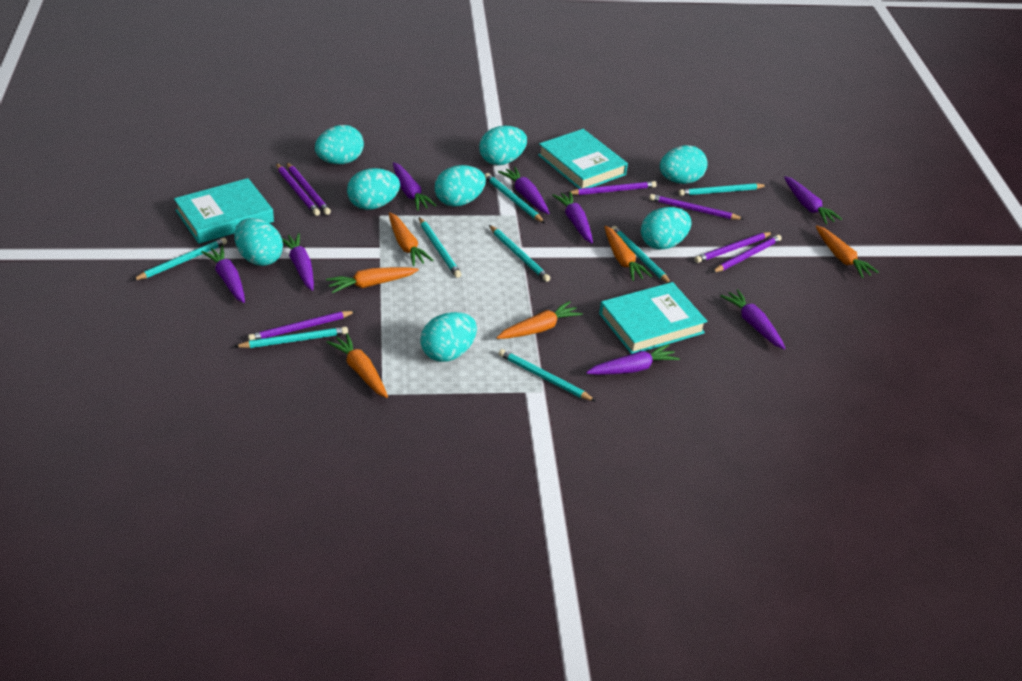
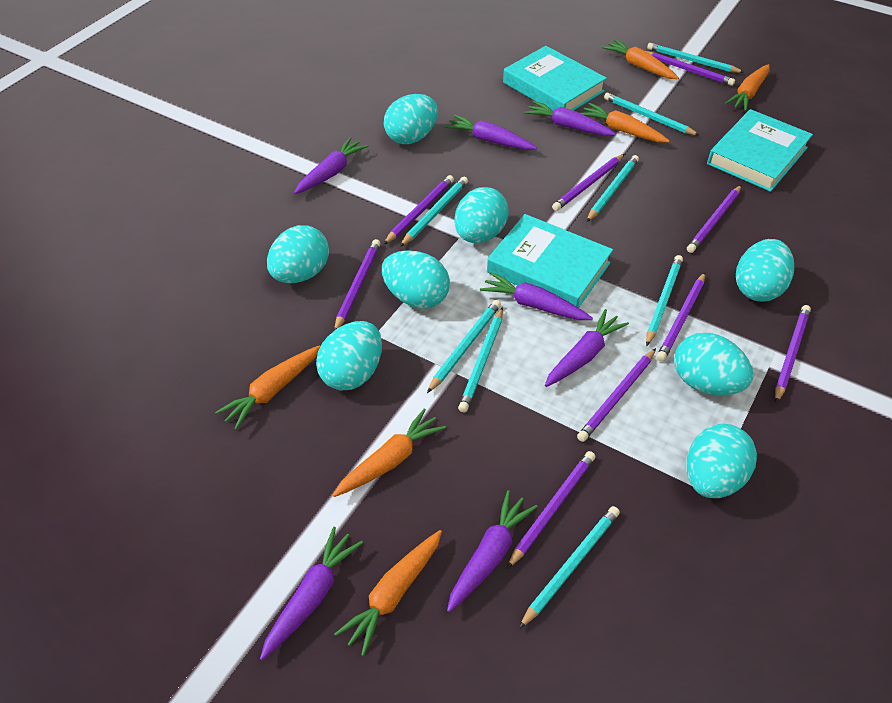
purple carrot: [201,245,245,303] [282,233,314,291] [393,162,436,211] [498,167,549,214] [552,191,593,243] [586,344,680,375] [720,289,786,350] [784,176,842,224] = 8 -> [260,527,363,661] [294,137,369,194] [445,115,537,150] [447,490,537,612] [480,272,593,320] [524,101,616,136] [545,309,629,387] = 7
purple pencil: [248,311,356,340] [276,163,320,216] [286,162,331,215] [566,181,657,195] [649,194,743,220] [694,232,773,263] [712,235,782,273] = 7 -> [334,239,380,331] [383,175,454,245] [507,451,595,569] [552,154,624,211] [577,348,656,442] [646,51,735,86] [657,273,705,362] [687,185,741,253] [775,305,811,403] = 9

